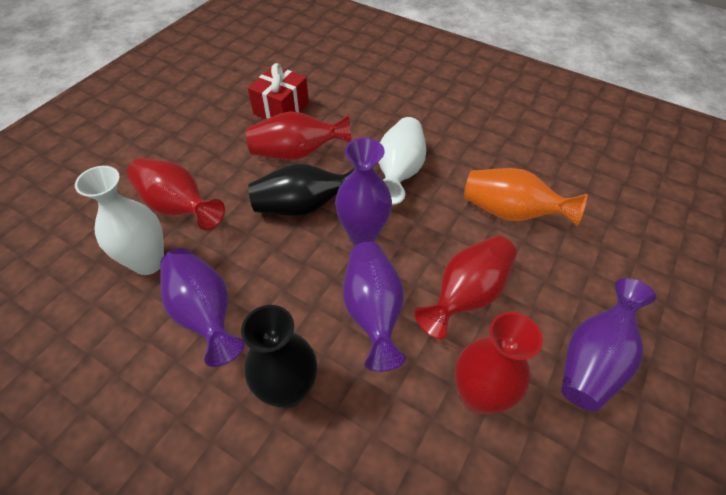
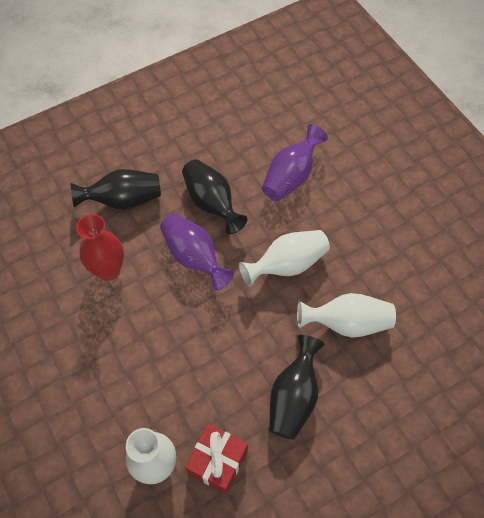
black vase: [241,305,317,408] [248,163,355,216] = 2 -> [70,169,161,210] [182,159,247,234] [269,335,325,440] = 3
orange vase: [464,168,587,226] = 1 -> none = 0
purple vase: [160,248,245,367] [335,138,392,245] [343,242,406,372] [561,278,656,412] = 4 -> [160,214,234,290] [262,124,328,201] = 2
red vase: [127,158,225,230] [246,111,352,160] [414,236,517,339] [455,312,543,414] = 4 -> [76,214,124,281] = 1
white vase: [75,166,164,275] [378,117,426,205] = 2 -> [126,428,176,484] [239,230,330,287] [297,293,396,338] = 3

